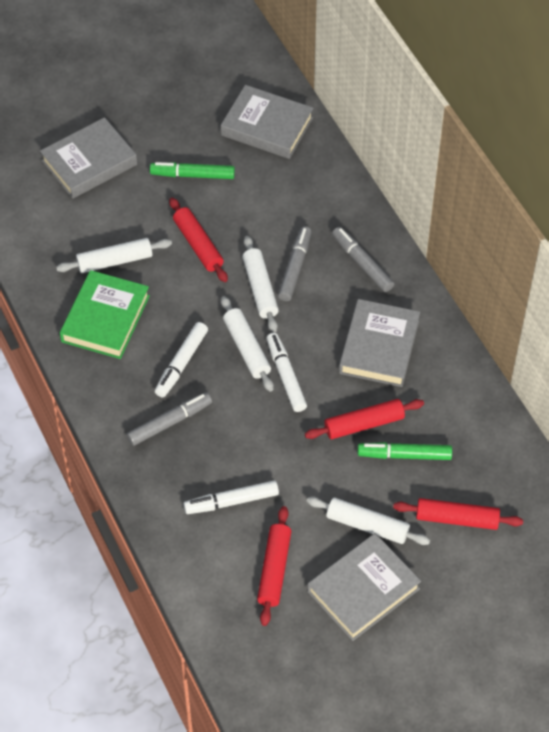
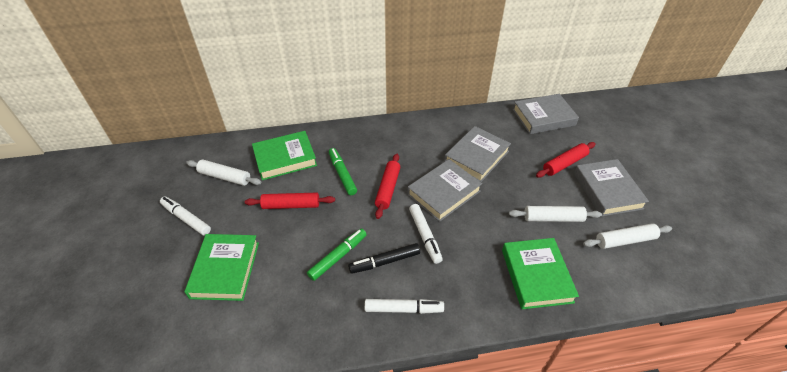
black marker: none = 0 -> [348,243,420,274] = 1
green book: [60,270,150,359] = 1 -> [184,234,259,301] [252,131,317,180] [502,238,579,309] = 3
grey marker: [127,392,212,446] [278,226,311,301] [332,227,394,292] = 3 -> none = 0
red rolling pin: [169,198,228,282] [257,506,292,626] [305,399,424,439] [393,498,523,530] = 4 -> [245,193,335,209] [375,154,400,219] [536,142,596,178] = 3
white rolling pin: [56,238,172,273] [221,296,274,392] [243,236,279,332] [307,497,430,545] = 4 -> [186,160,261,186] [509,206,602,222] [583,223,672,249] = 3

